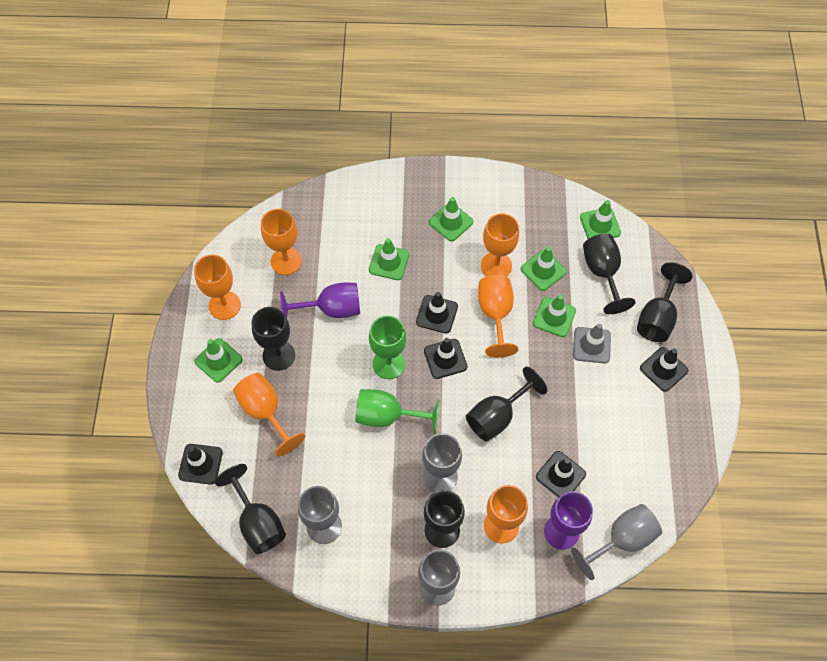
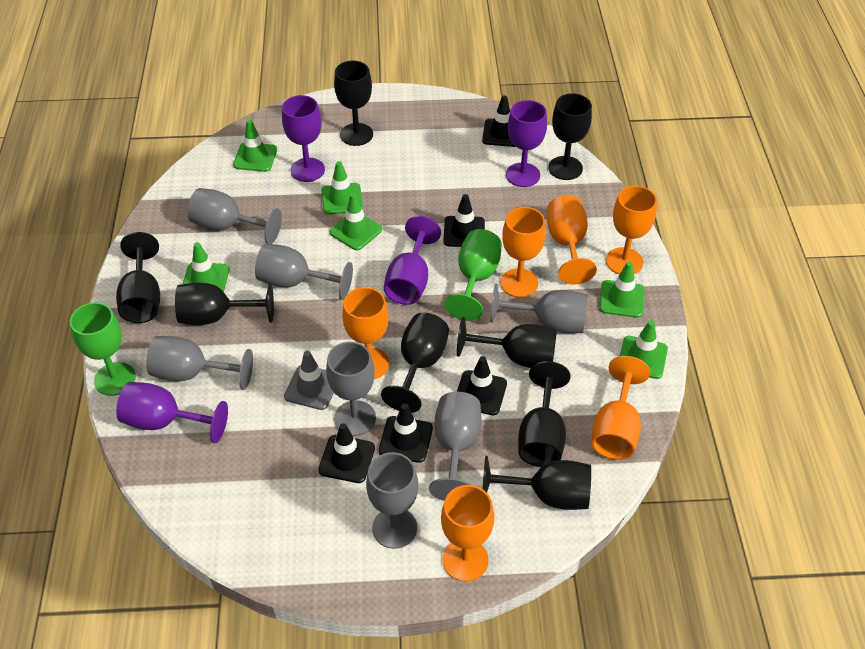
black goblet: [215,464,286,554] [252,307,295,371] [424,490,465,548] [466,367,547,441] [583,234,635,314] [637,262,693,342] = 6 -> [116,232,160,323] [175,283,274,325] [334,61,373,146] [381,313,449,413] [457,317,557,368] [483,456,591,510] [518,361,571,467] [548,93,592,180] = 8
grey goblet: [298,486,342,544] [418,550,460,606] [422,433,462,492] [571,504,662,580] = 4 -> [146,336,253,390] [188,188,282,244] [255,244,353,300] [326,342,376,436] [366,452,418,549] [429,392,481,501] [491,284,588,333] = 7
purple goblet: [280,283,360,318] [544,491,593,550] = 2 -> [116,382,228,443] [282,95,325,182] [384,216,441,305] [506,100,547,187] = 4

